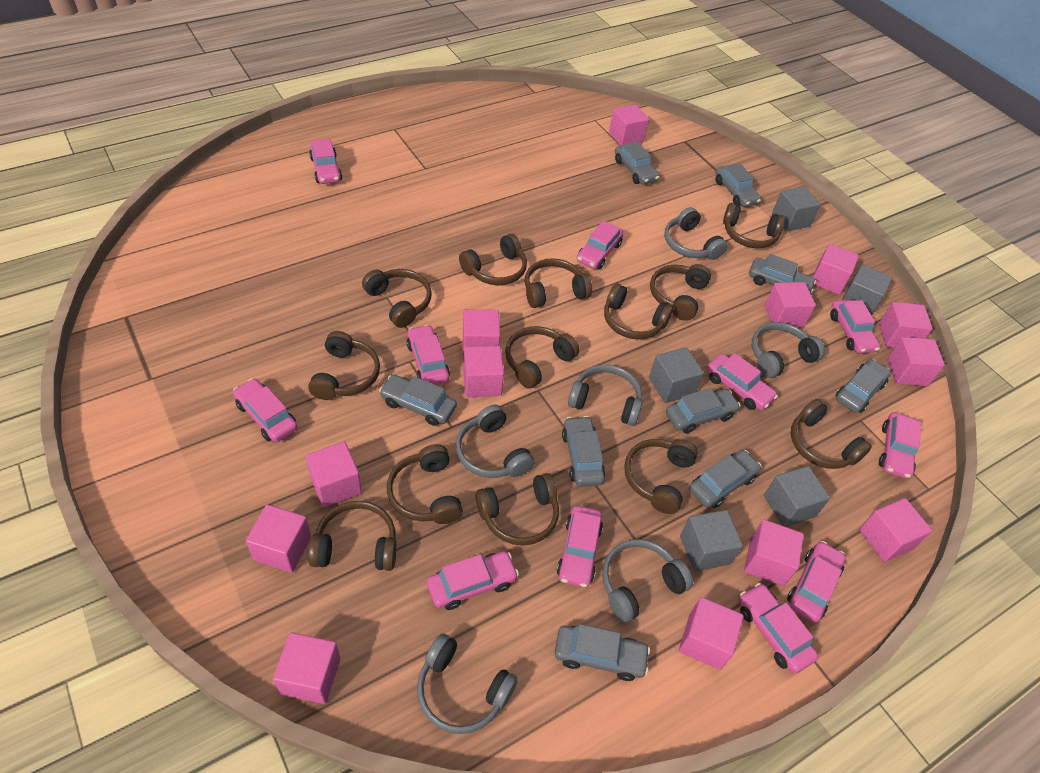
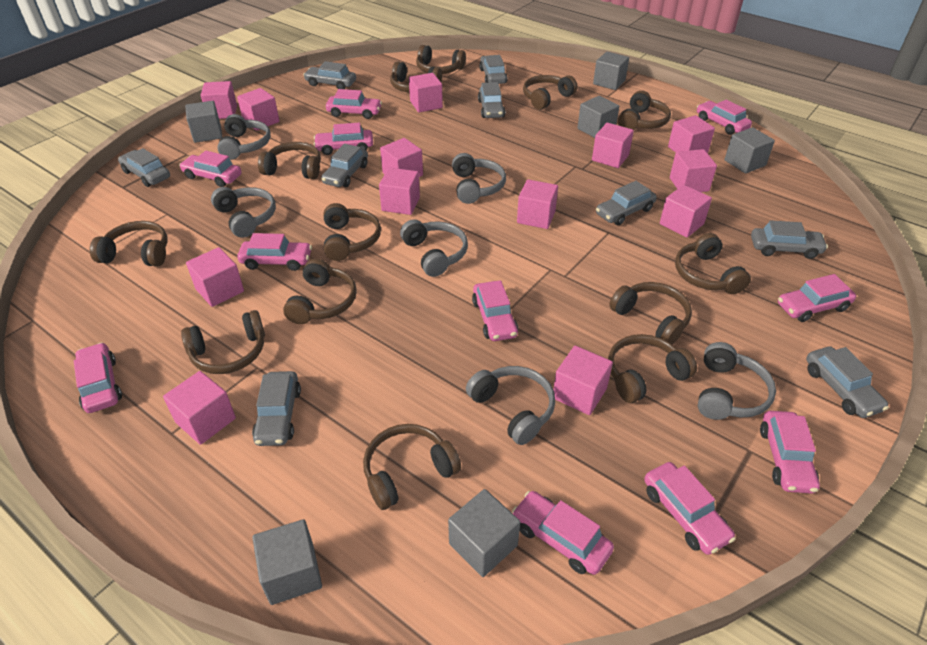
grey cube: [649,347,704,403] [680,510,743,571] [764,466,830,527] [772,186,821,231] [842,264,892,316] = 5 -> [185,101,223,143] [252,519,322,605] [448,489,520,577] [577,96,619,138] [593,52,629,90] [724,127,775,174] = 6

